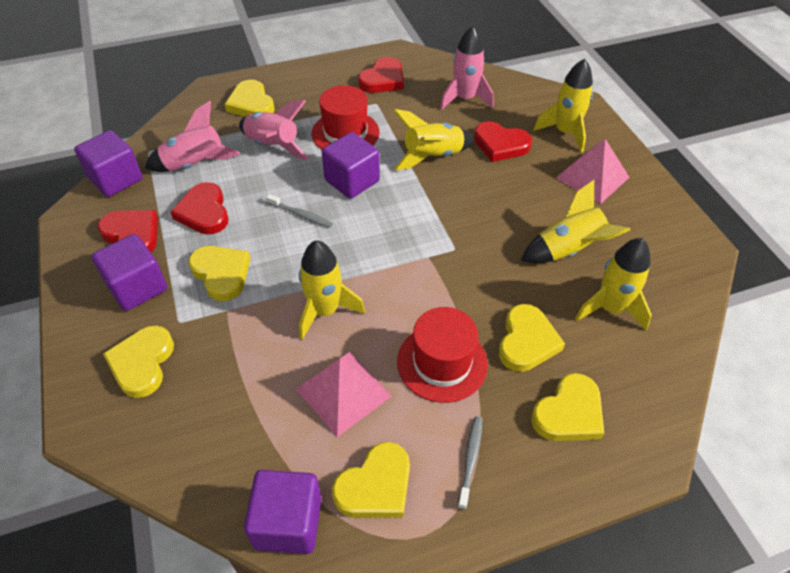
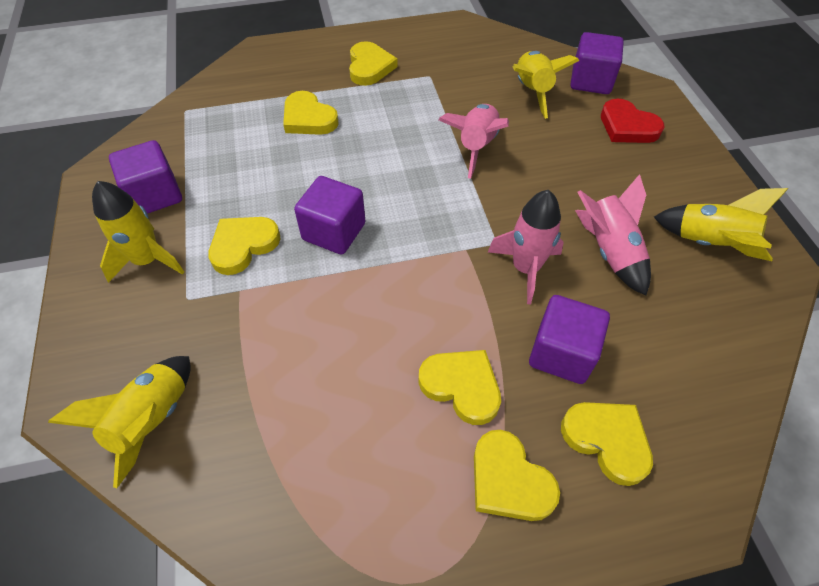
grey toothbrush: [266,194,333,228] [458,416,482,510] = 2 -> none = 0
pink pyramid: [296,352,392,437] [556,139,630,204] = 2 -> none = 0
red hat: [312,85,380,149] [397,307,488,403] = 2 -> none = 0
red heart: [98,210,158,252] [171,182,229,234] [358,57,404,93] [474,121,532,162] = 4 -> [601,99,665,143] = 1
yellow rocket: [299,240,365,340] [393,109,474,171] [521,180,630,263] [534,59,593,152] [575,238,652,330] = 5 -> [48,356,191,488] [92,181,184,283] [513,51,579,119] [654,188,788,261] = 4

